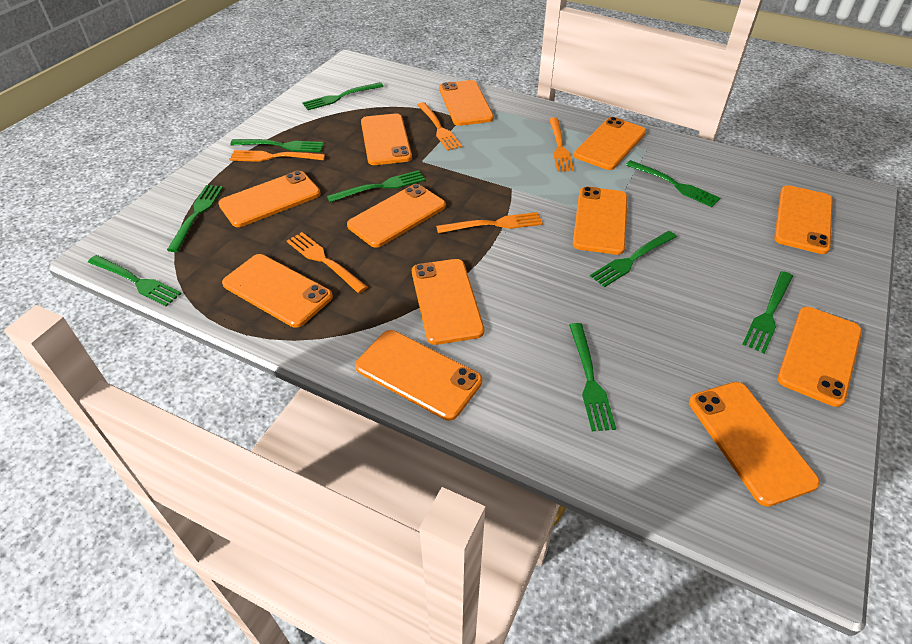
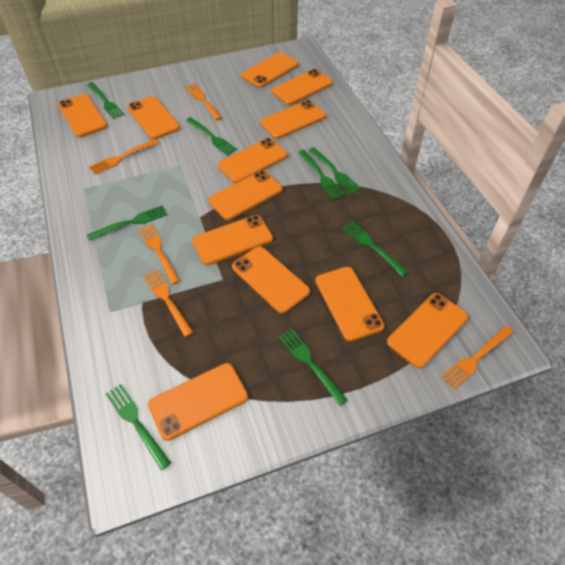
green fork: [88,255,182,306] [167,185,223,252] [230,139,324,152] [302,82,384,110] [327,170,425,202] [569,323,616,431] [590,231,677,287] [626,160,720,207] [742,271,793,354] = 9 -> [87,82,124,119] [87,205,168,241] [106,384,171,470] [186,117,237,156] [278,328,348,406] [298,150,345,200] [308,147,361,194] [342,221,408,277] = 8

